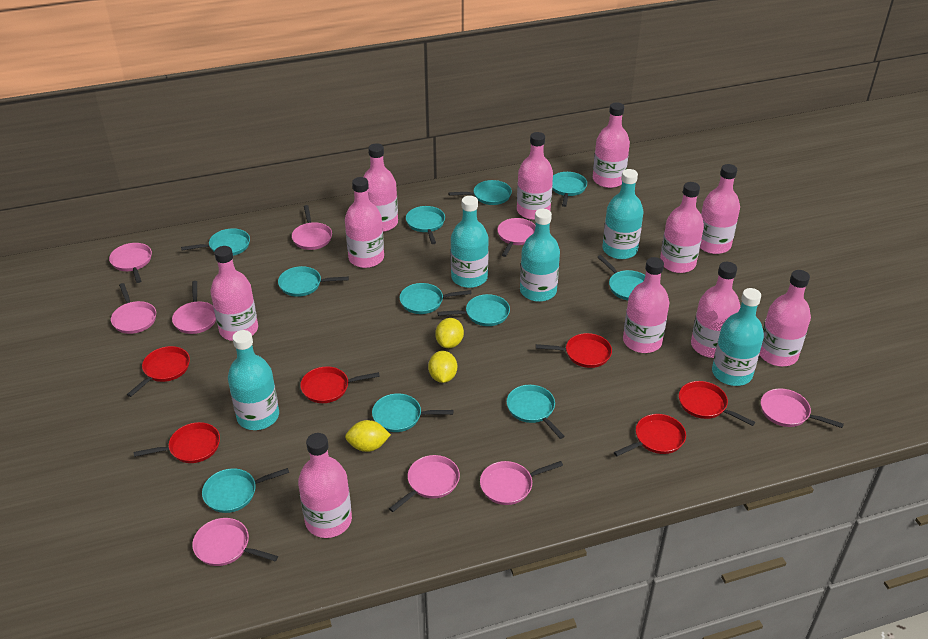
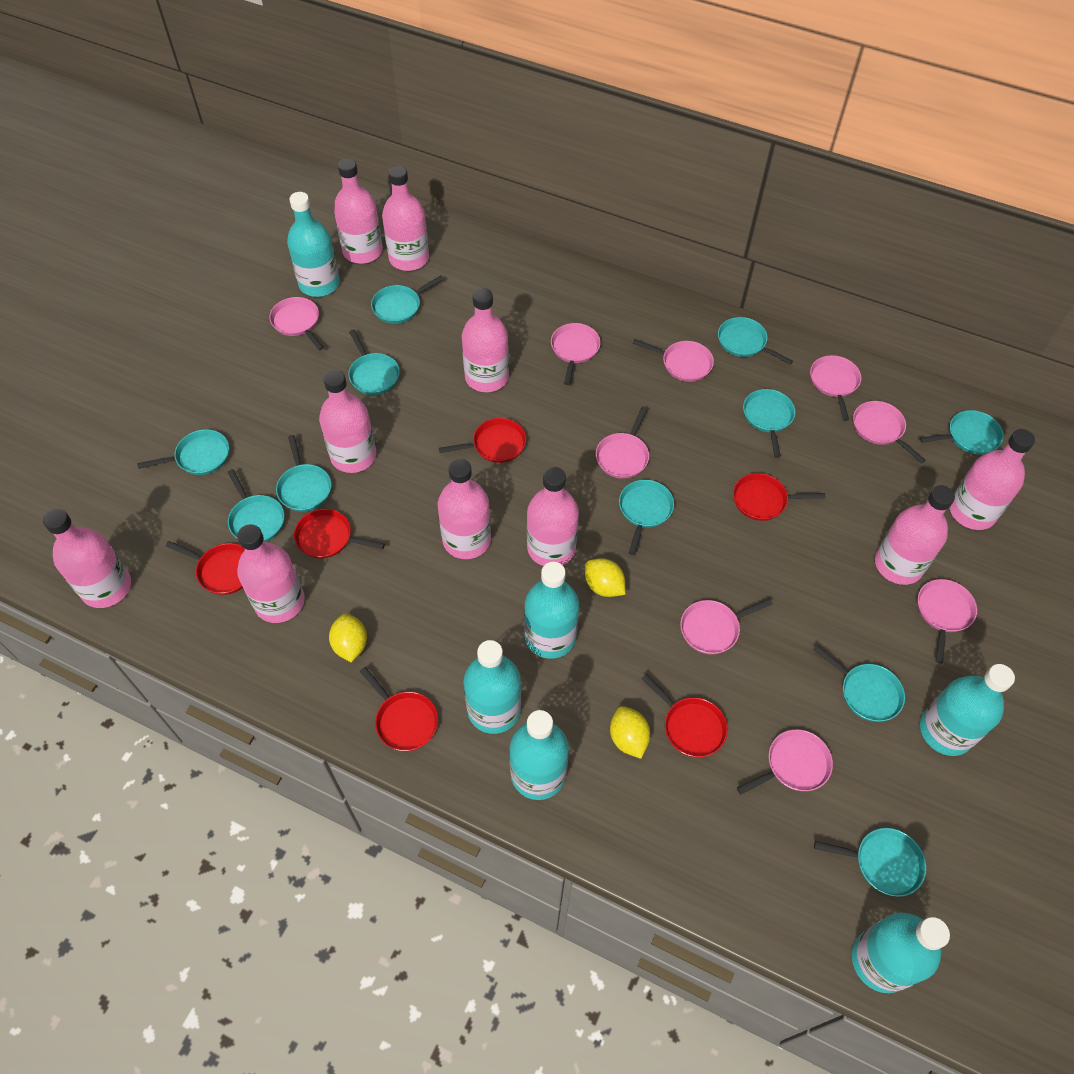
pink bottle: [210,246,258,341] [298,433,352,538] [345,177,384,268] [363,143,398,232] [517,132,553,220] [593,102,630,188] [623,257,669,353] [660,182,704,273] [691,262,740,358] [700,164,740,254] [760,270,811,366] = 11 -> [43,509,131,608] [237,524,305,623] [319,370,376,473] [334,159,383,264] [382,166,429,271] [438,459,491,559] [462,288,509,392] [527,467,579,566] [875,485,955,585] [949,429,1035,530] = 10
turquoise bottle: [228,330,279,430] [451,196,489,288] [520,209,560,302] [602,169,643,259] [712,288,764,386] = 5 -> [287,192,340,297] [464,640,521,734] [509,710,569,800] [524,562,579,659] [852,912,950,993] [920,664,1015,756] = 6

